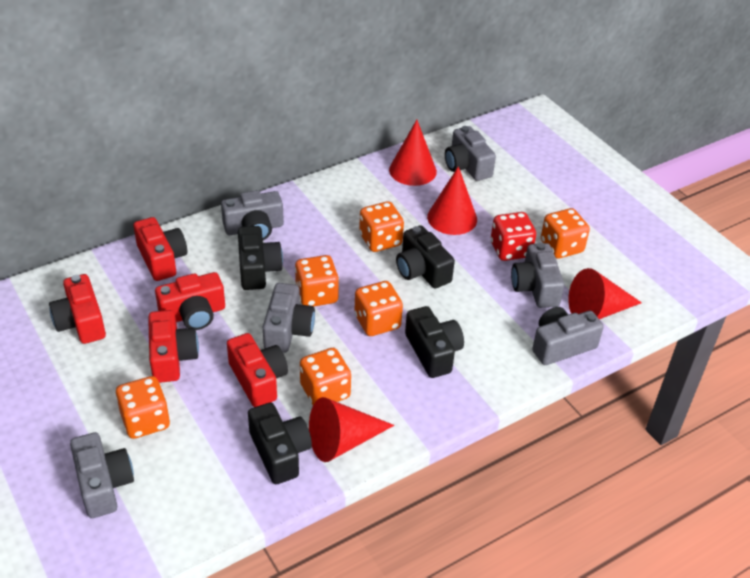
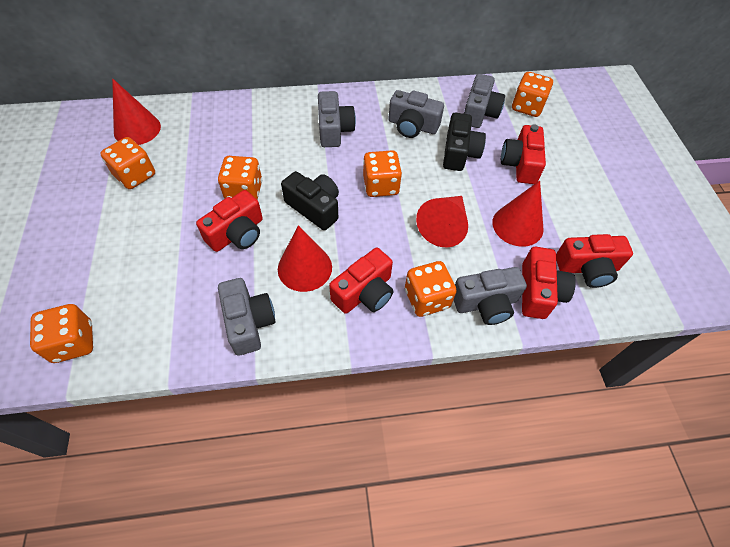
black camera: [238,226,283,290] [248,403,312,484] [396,225,455,289] [405,306,464,378] = 4 -> [281,171,339,230] [443,113,486,171] = 2
grey camera: [70,432,134,518] [221,190,284,240] [263,283,315,353] [445,126,496,181] [511,242,564,308] [532,307,604,365] = 6 -> [218,278,276,356] [318,91,356,147] [388,90,444,138] [454,267,527,325] [464,74,505,128] = 5
red dice: [491,212,536,261] = 1 -> none = 0

